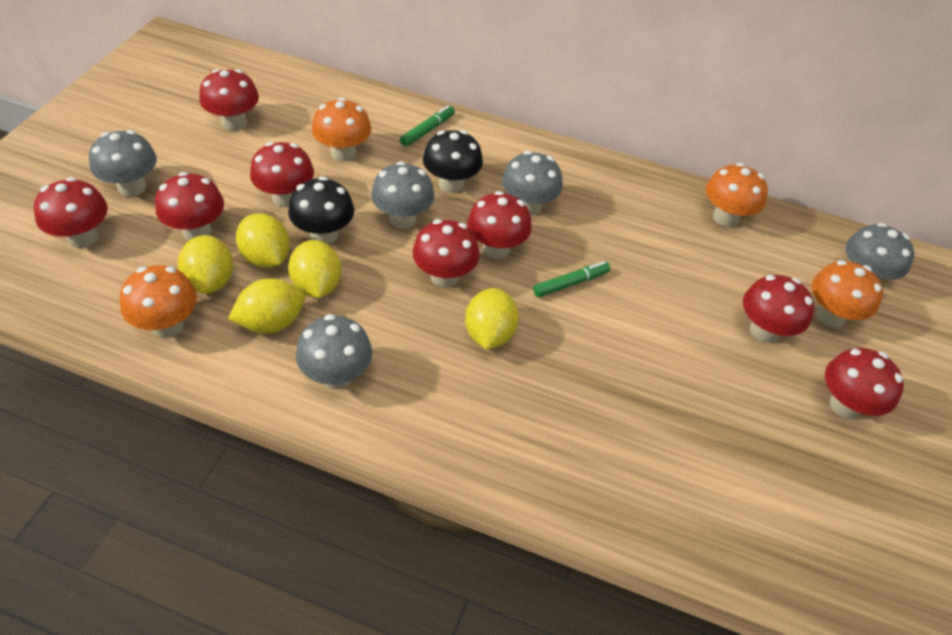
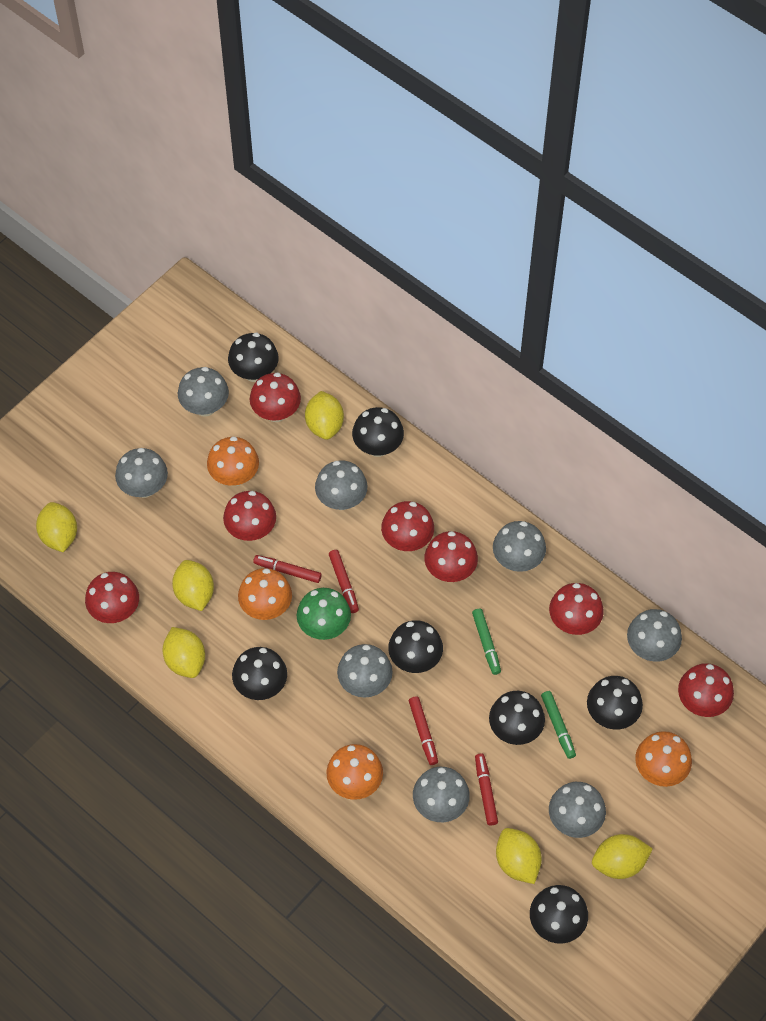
black mushroom: [288,177,354,244] [423,130,483,193] = 2 -> [228,333,279,382] [232,647,287,700] [352,407,404,457] [388,620,443,673] [489,691,545,745] [530,885,588,944] [587,676,643,730] = 7
green mushroom: none = 0 -> [297,588,351,640] = 1
grey mushroom: [89,130,157,196] [296,314,372,389] [371,161,435,228] [502,151,563,216] [846,223,914,280] = 5 -> [115,448,168,498] [178,367,229,417] [315,460,367,510] [337,644,393,698] [413,767,470,822] [493,521,546,572] [549,782,606,838] [627,609,682,662] = 8
red marker: none = 0 -> [253,555,322,583] [329,550,359,613] [409,696,438,765] [475,754,498,825] = 4
red mushroom: [34,177,108,248] [155,172,224,240] [199,69,259,131] [250,142,314,207] [412,219,480,288] [467,191,532,259] [743,275,814,343] [825,348,904,419] = 8 -> [85,572,139,623] [223,491,276,541] [250,372,301,422] [381,501,434,551] [424,531,478,582] [549,583,604,635] [678,663,734,717] = 7
yellow lemon: [178,235,233,294] [228,278,305,333] [236,213,290,268] [288,240,341,298] [465,288,519,350] = 5 -> [36,502,77,552] [162,627,205,678] [172,560,214,611] [305,391,344,440] [496,828,542,884] [592,834,653,879] = 6

